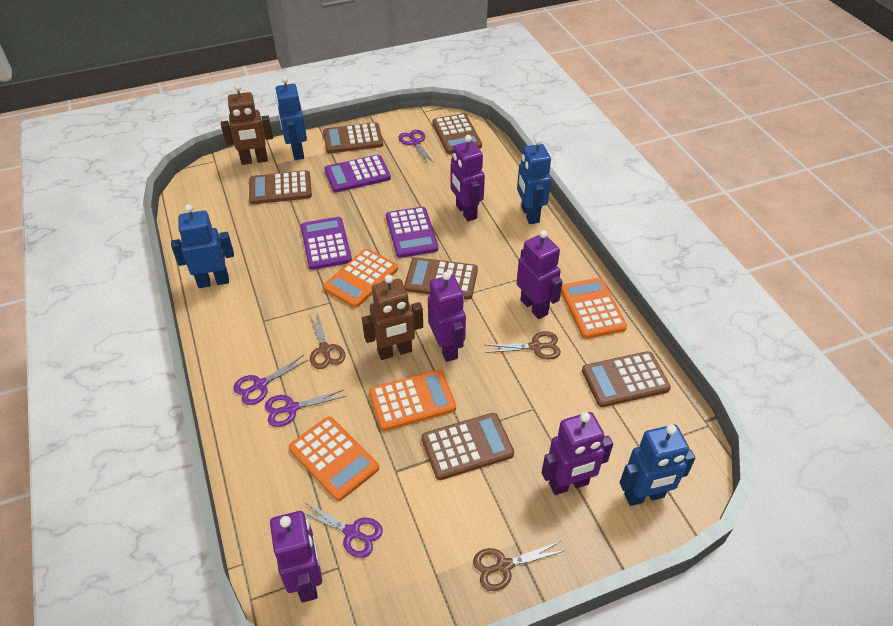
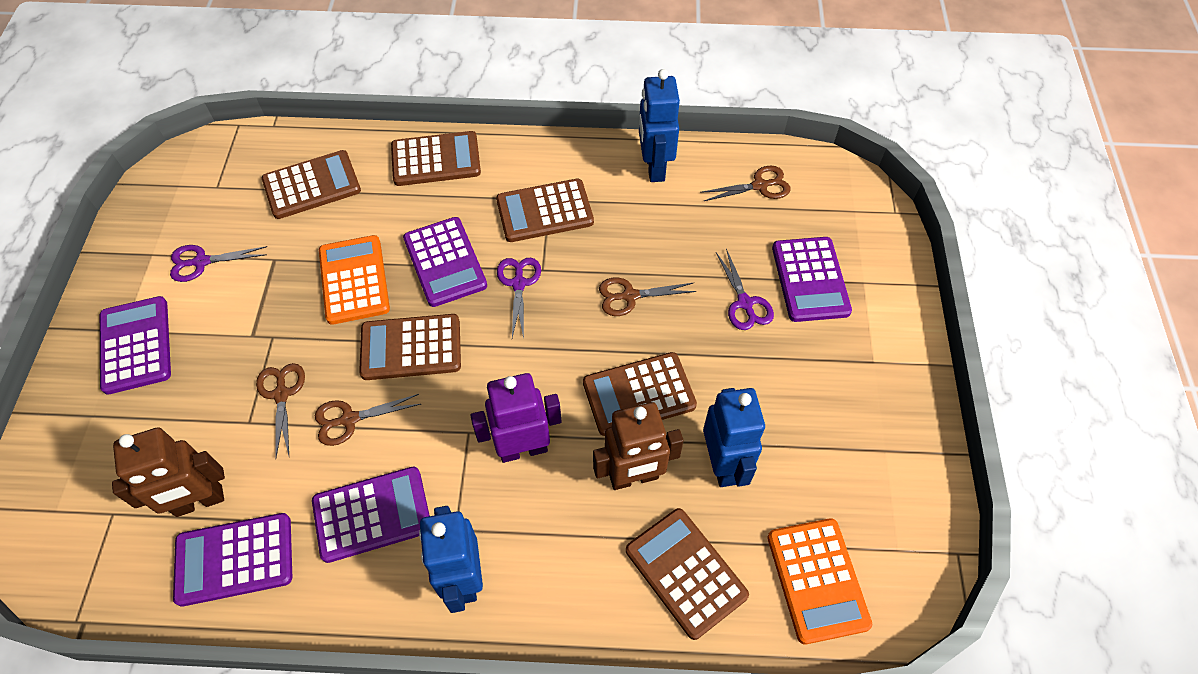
blue robot: [171,204,234,288] [275,76,307,160] [517,137,551,224] [620,424,696,506] = 4 -> [419,506,483,613] [639,69,680,182] [703,388,765,487] = 3
brown scissors: [309,311,345,369] [473,541,566,591] [485,331,561,360] = 3 -> [256,363,305,457] [315,394,421,446] [599,278,697,316] [700,166,791,201] = 4
orange calculator: [289,417,379,501] [323,249,398,308] [369,370,456,431] [561,278,627,339] = 4 -> [319,235,390,325] [767,518,872,645] = 2
purple calculator: [301,217,352,270] [324,155,391,192] [386,207,438,258] = 3 -> [100,296,171,395] [173,513,292,607] [312,467,430,563] [403,217,487,307] [772,237,852,322] = 5
purple robot: [270,511,322,603] [428,272,466,362] [450,135,485,221] [516,230,563,319] [542,412,613,495] = 5 -> [470,373,562,463] = 1
purple scissors: [233,355,308,405] [265,390,346,427] [297,501,383,558] [398,130,435,164] = 4 -> [170,245,267,282] [497,258,541,338] [716,248,774,330] = 3

